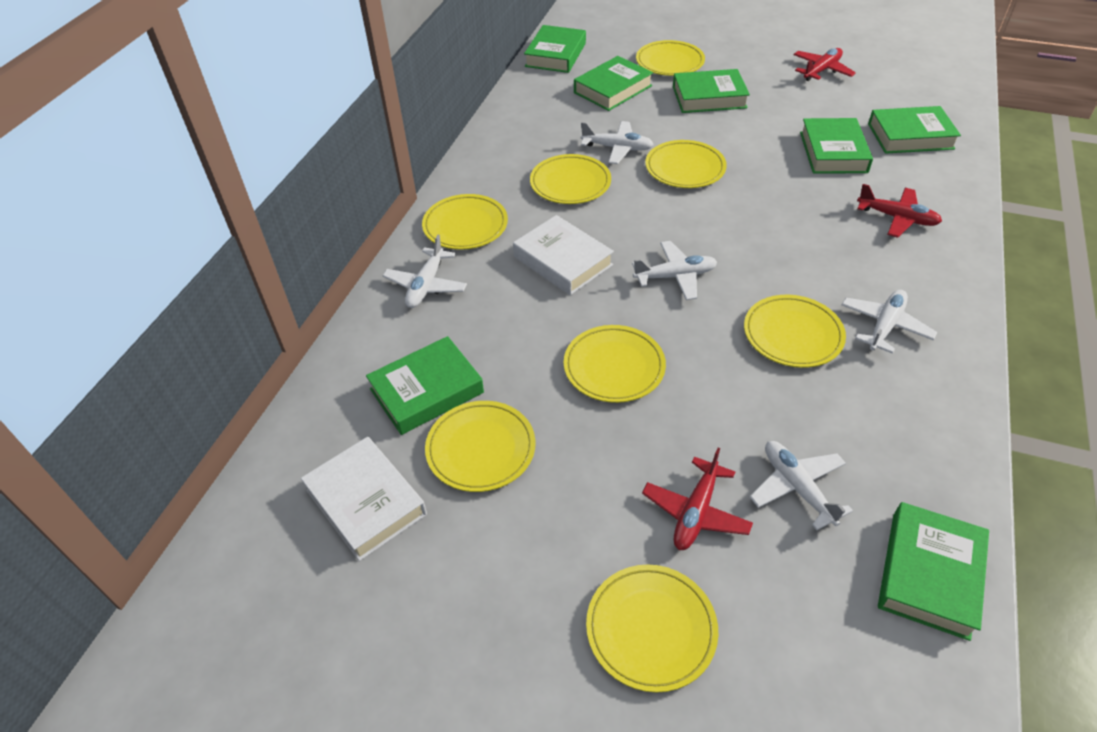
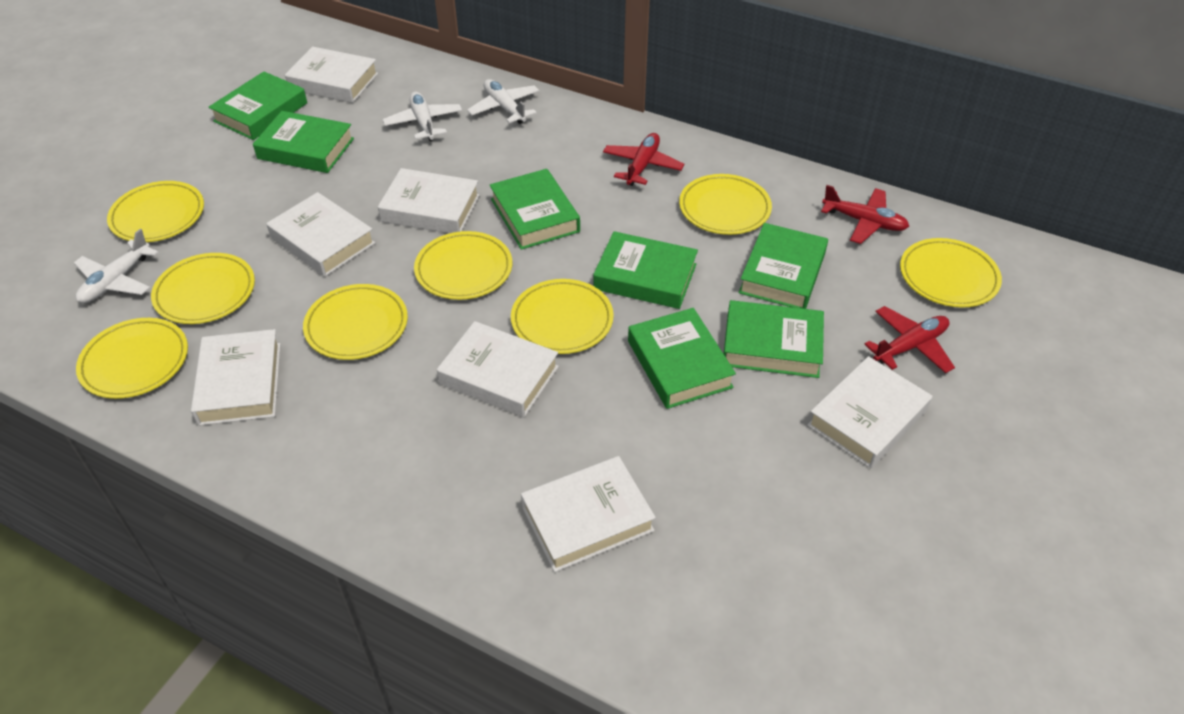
white book: [301,437,427,561] [513,215,614,295] = 2 -> [191,329,281,426] [266,192,375,277] [285,47,378,103] [378,168,480,233] [437,321,559,417] [521,456,656,572] [807,356,932,468] = 7
white plane: [383,235,467,308] [581,121,654,164] [632,241,717,300] [750,441,853,530] [842,290,937,354] = 5 -> [74,229,159,303] [382,92,462,141] [467,79,539,124] = 3

